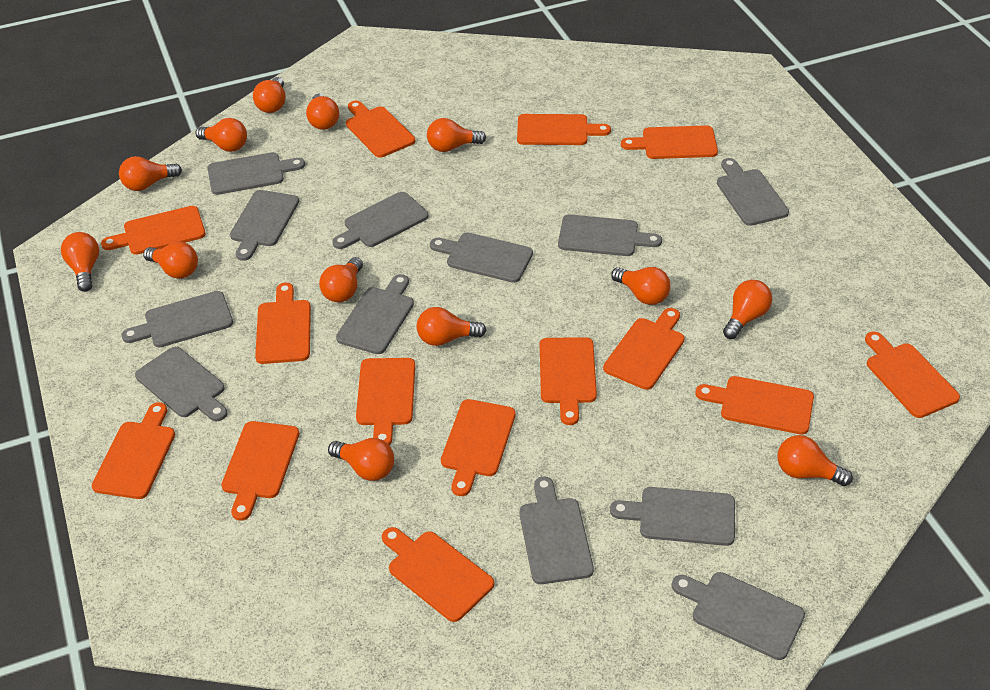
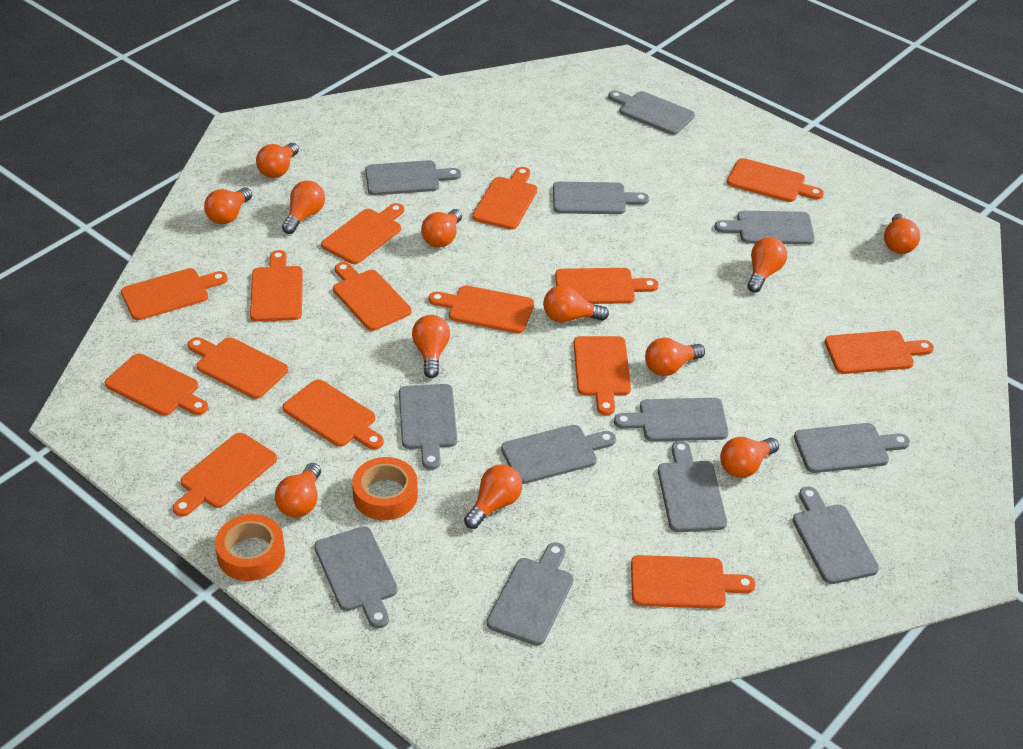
orange cutting board: [92,402,175,499] [101,206,206,255] [221,421,299,521] [255,283,311,364] [346,101,415,158] [356,358,415,445] [382,527,494,622] [441,399,516,496] [517,114,611,145] [540,337,597,425] [603,308,685,390] [621,125,718,159] [695,376,814,434] [865,331,960,418] = 14 -> [105,354,208,416] [121,268,228,320] [173,433,277,517] [188,337,288,399] [250,250,303,322] [283,379,384,450] [321,203,404,264] [333,262,411,331] [429,285,534,333] [472,167,537,230] [555,268,659,304] [574,336,631,416] [631,555,756,609] [727,158,824,202] [825,330,934,374] = 15
orange light bulb: [61,232,99,292] [119,156,182,191] [143,241,198,279] [196,118,247,152] [253,77,285,113] [306,94,339,130] [319,257,363,303] [328,438,394,481] [417,307,486,346] [427,118,486,152] [611,267,671,305] [723,280,772,339] [777,435,853,486] = 13 -> [204,187,252,224] [256,143,299,178] [275,463,321,517] [282,181,325,234] [412,315,450,378] [421,209,462,247] [464,464,522,529] [543,285,609,322] [645,337,705,376] [720,437,779,478] [747,237,787,293] [884,214,920,254] = 12
orange tape: none = 0 -> [215,514,285,581] [352,457,418,520] = 2

